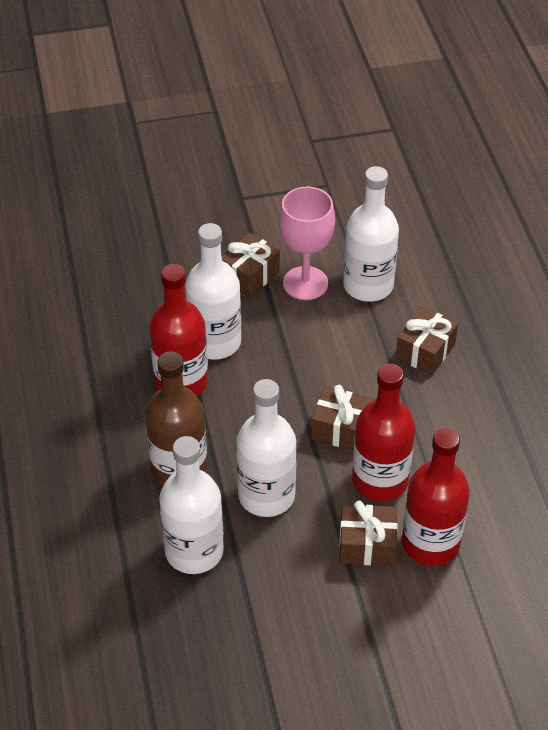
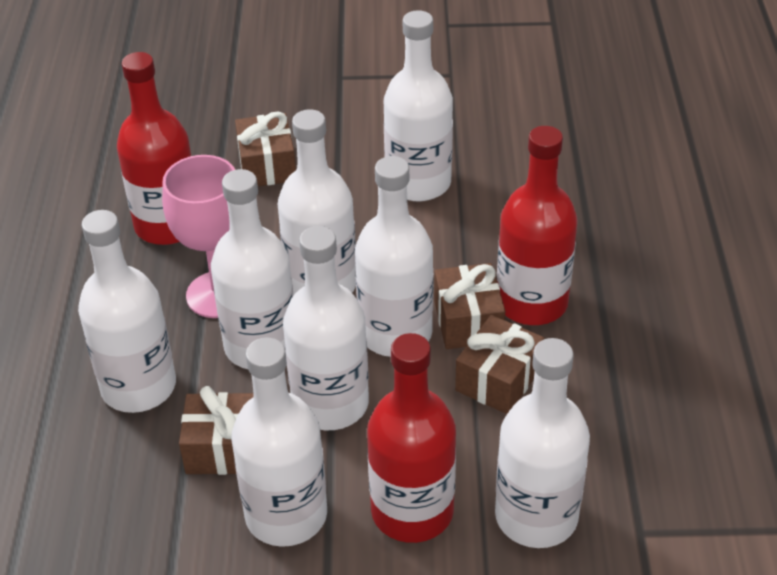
brown bottle: [145,351,207,486] = 1 -> none = 0
white bottle: [159,436,224,574] [185,223,241,360] [236,379,297,517] [343,166,399,302] = 4 -> [78,210,176,413] [211,169,294,369] [232,337,327,547] [278,109,356,294] [283,226,369,430] [355,156,433,357] [384,10,453,201] [495,338,590,548] = 8

